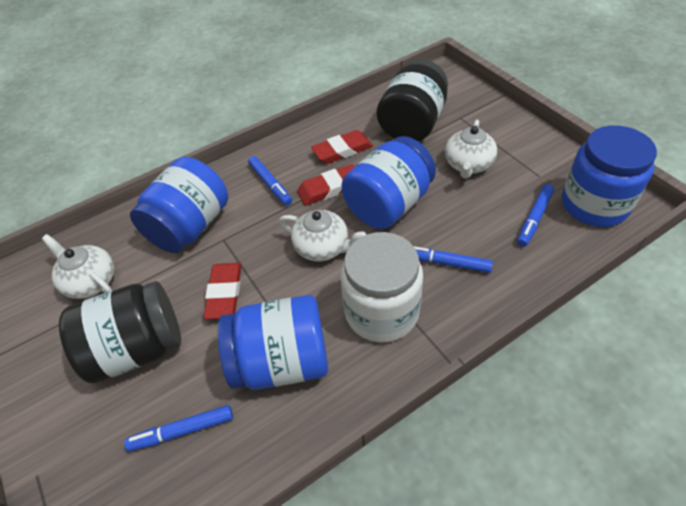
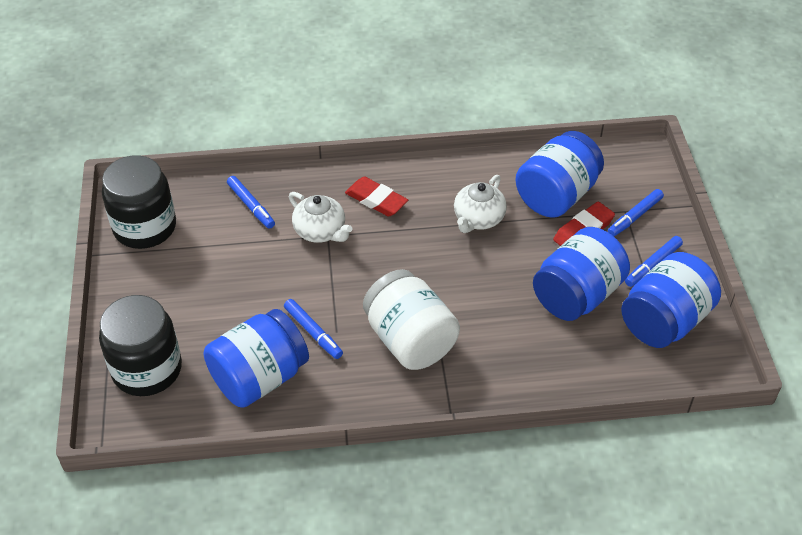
red eraser: [203,263,241,319] [297,164,355,206] [311,130,373,164] = 3 -> [345,176,408,217] [553,202,615,246] = 2
white teapot: [42,234,114,299] [279,210,366,261] [445,120,497,179] = 3 -> [289,192,352,243] [454,175,507,233] = 2

